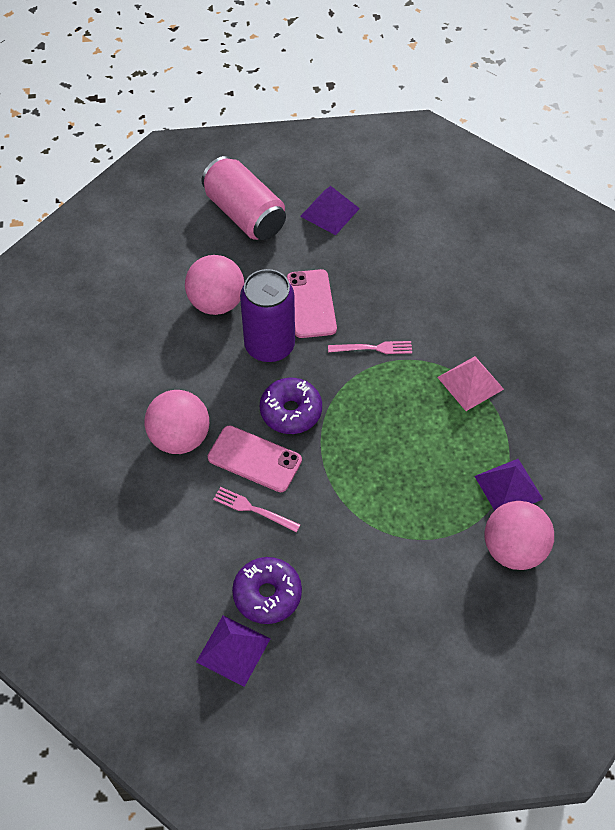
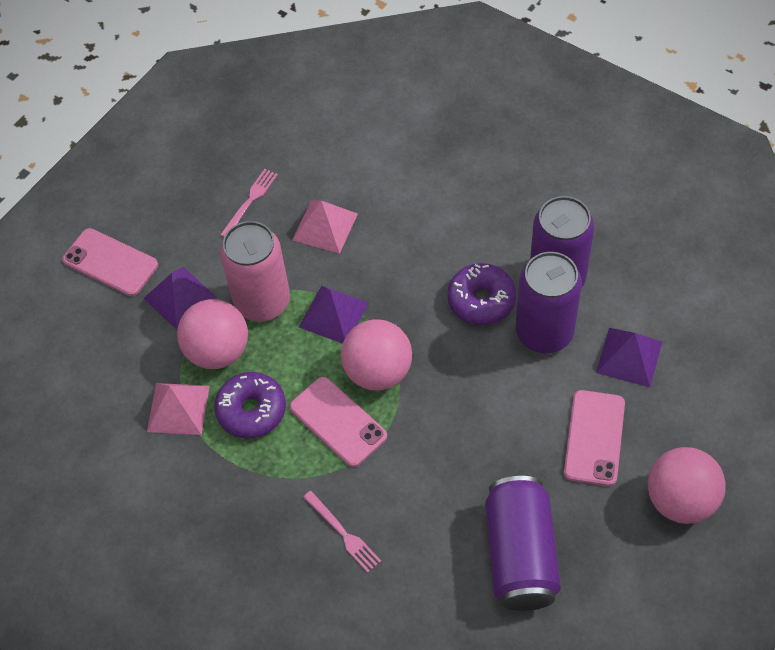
pink phone: [208,426,302,492] [287,269,337,338] = 2 -> [62,228,158,296] [289,377,387,467] [564,390,625,486] = 3
pink pyramid: [437,356,504,411] = 1 -> [147,383,210,435] [292,200,358,254] = 2
purple can: [240,269,295,362] = 1 -> [485,476,561,611] [516,252,582,353] [530,196,594,287] = 3

